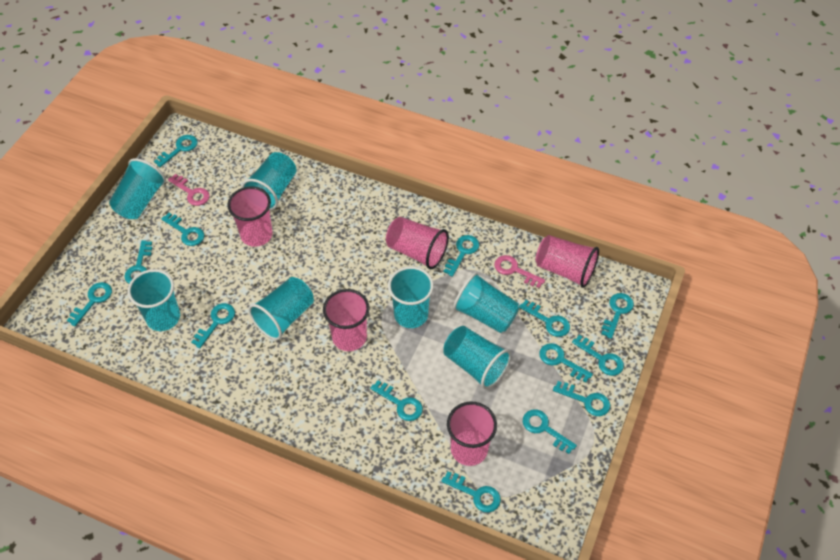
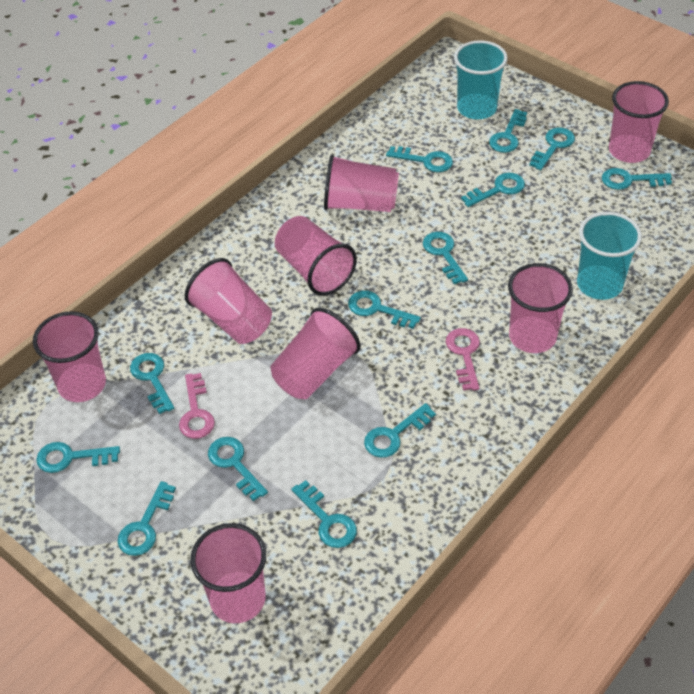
pink cup: [227,186,273,247] [323,289,370,351] [386,217,449,269] [447,401,497,466] [535,235,599,288] = 5 -> [33,311,106,402] [185,258,272,344] [190,523,266,623] [270,308,361,399] [275,216,357,296] [324,154,399,212] [508,263,573,353] [609,81,669,163] = 8
turquoise cup: [109,158,166,219] [128,269,180,331] [241,152,297,211] [248,277,314,340] [388,266,434,328] [443,326,511,389] [453,272,519,333] = 7 -> [454,40,508,119] [577,212,642,300] = 2
turquoise key: [67,282,112,326] [124,240,152,283] [154,135,198,167] [161,213,204,246] [191,303,235,348] [370,380,423,421] [441,471,501,512] [444,235,479,277] [519,300,570,337] [523,409,577,454] [540,343,593,382] [553,381,610,416] [572,335,624,376] [601,293,634,339] = 14 -> [36,442,120,473] [118,481,176,556] [130,353,174,414] [208,437,268,501] [292,480,357,548] [348,290,421,329] [364,403,436,458] [386,146,453,172] [423,232,468,284] [461,173,525,207] [489,109,527,153] [529,128,575,170] [602,168,672,190] = 13

